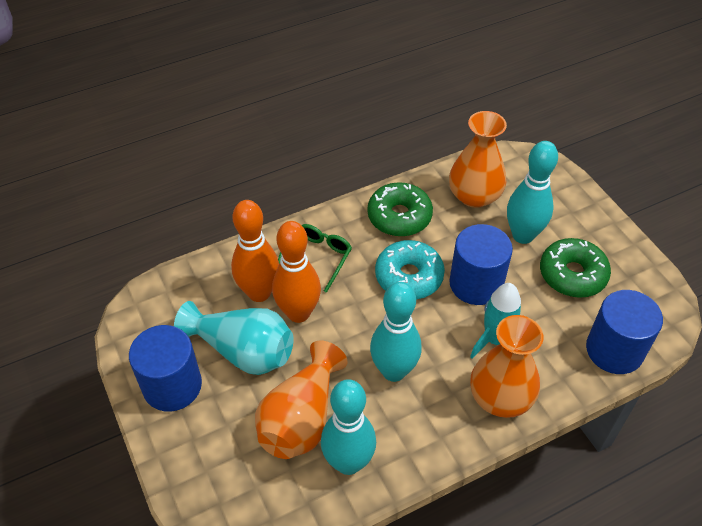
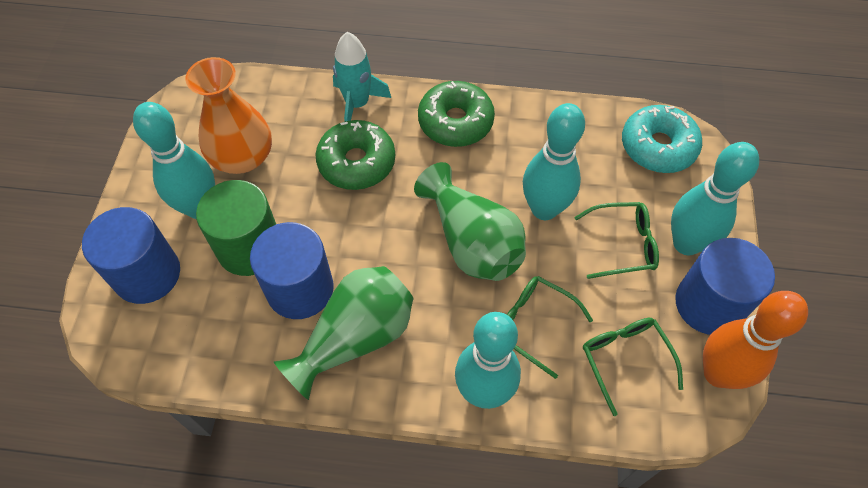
green cylinder: none = 0 -> [196,180,276,276] = 1
green glasses: [278,224,352,293] = 1 -> [506,276,593,379] [574,202,659,279] [583,318,683,416] = 3
green vase: none = 0 -> [274,266,413,400] [414,162,526,281] = 2
orange bowling pin: [231,200,279,302] [272,221,321,323] = 2 -> [703,291,808,389] = 1
orange vase: [255,340,348,459] [449,111,507,208] [470,315,543,418] = 3 -> [185,57,272,174] = 1
turquoise bowling pin: [321,379,376,475] [370,282,422,382] [507,141,558,244] = 3 -> [133,102,215,219] [455,312,521,409] [523,103,585,220] [671,142,759,255] = 4
turquoise vase: [174,301,294,375] = 1 -> none = 0

